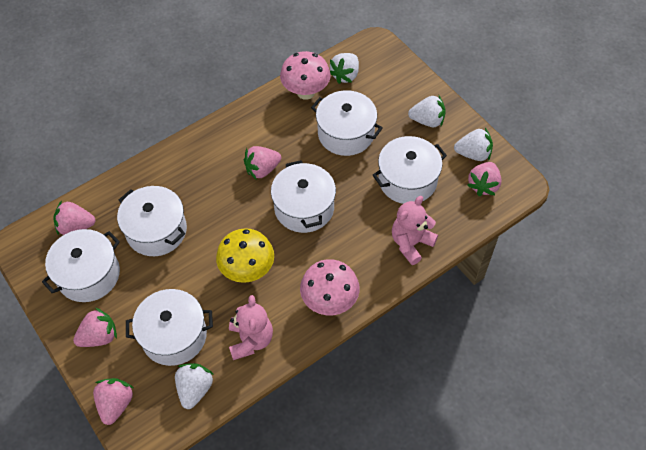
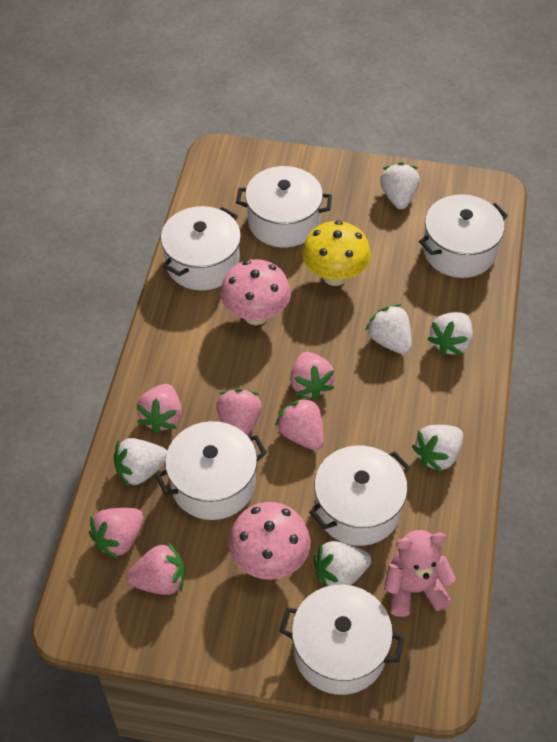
pink strawberry: [53,201,96,236] [73,308,117,347] [93,378,133,425] [244,146,281,180] [467,162,502,196] = 5 -> [89,508,143,559] [126,542,185,595] [136,384,182,434] [216,388,262,436] [275,397,324,450] [290,352,335,400] = 6
pink teddy bear: [229,295,273,360] [392,196,438,265] = 2 -> [384,530,456,617] = 1
white strawberry: [175,363,214,409] [330,53,359,84] [408,96,446,127] [454,128,493,161] = 4 -> [114,438,167,487] [314,541,371,587] [365,304,412,354] [380,162,420,209] [412,425,463,473] [428,312,473,356] = 6

